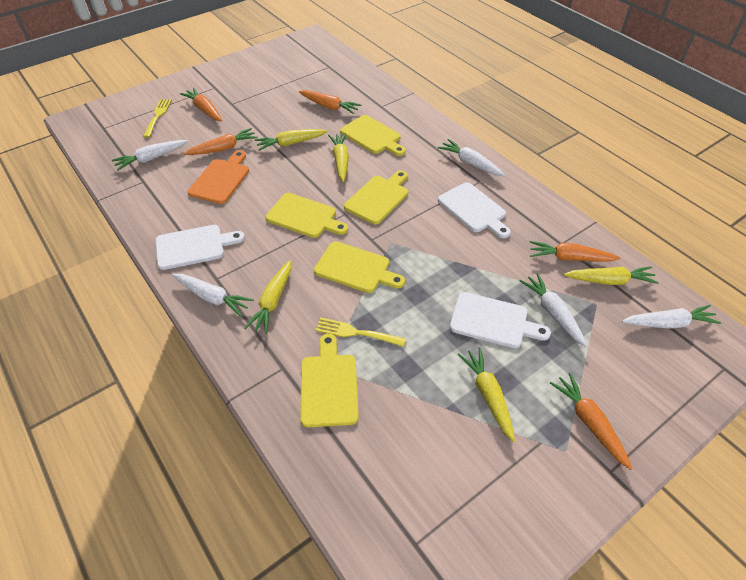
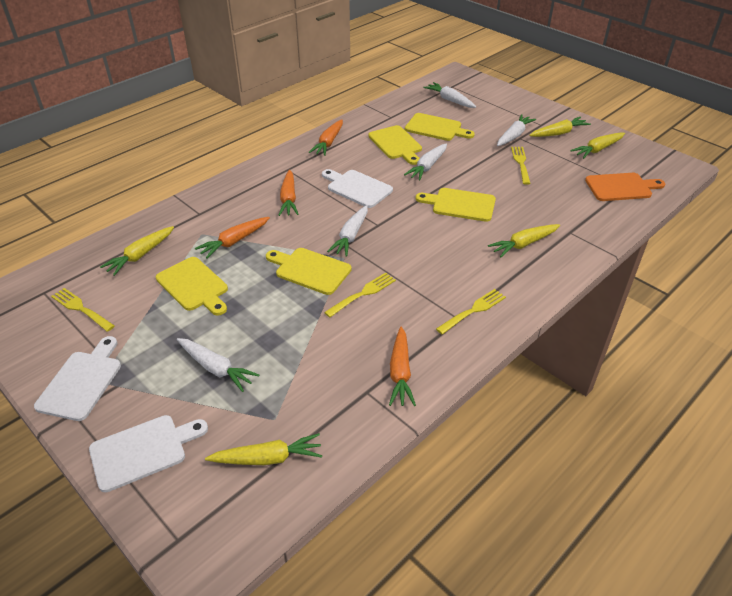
orange carrot: [180,88,222,122] [184,128,258,155] [299,90,361,114] [530,241,620,262] [550,373,633,470] = 5 -> [195,217,270,259] [279,170,299,216] [309,119,343,156] [389,327,416,406] = 4
yellow fork: [143,99,172,138] [316,318,406,347] = 2 -> [51,288,115,332] [324,272,396,317] [436,289,506,334] [511,147,531,185] = 4

